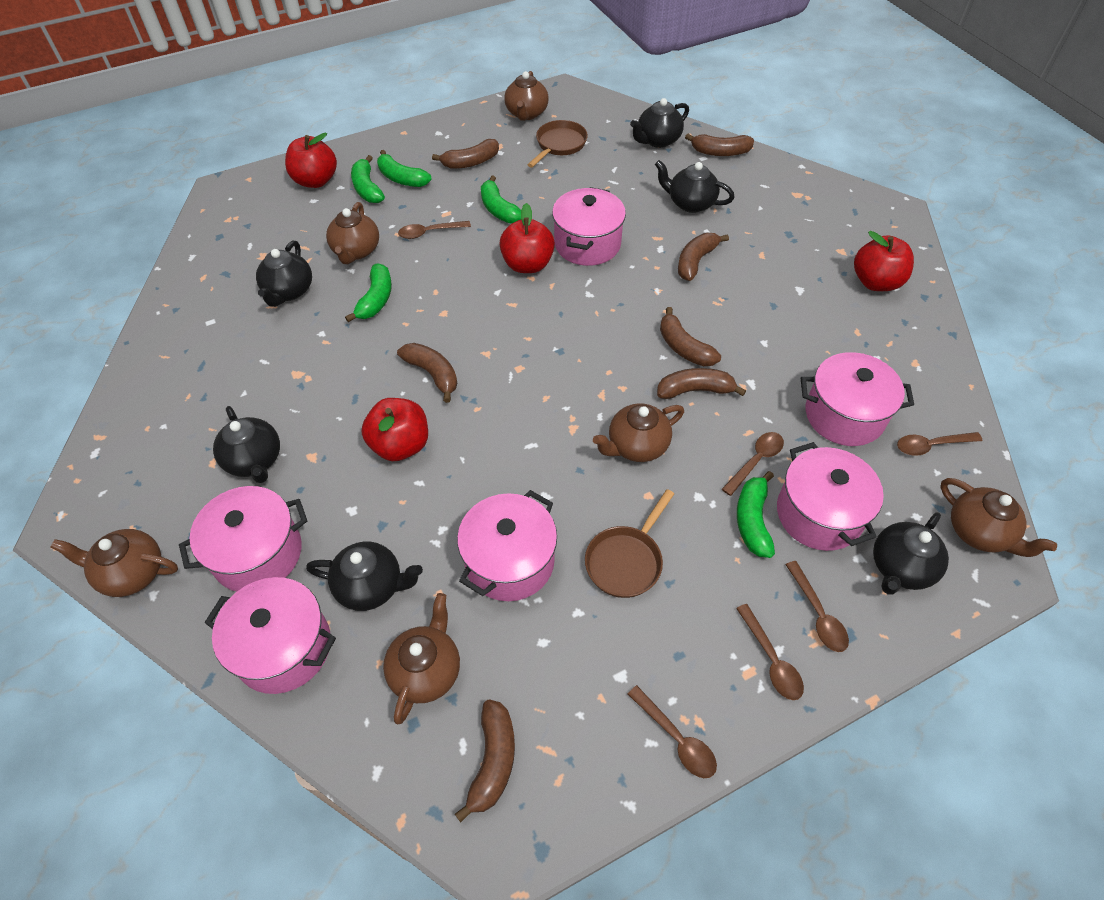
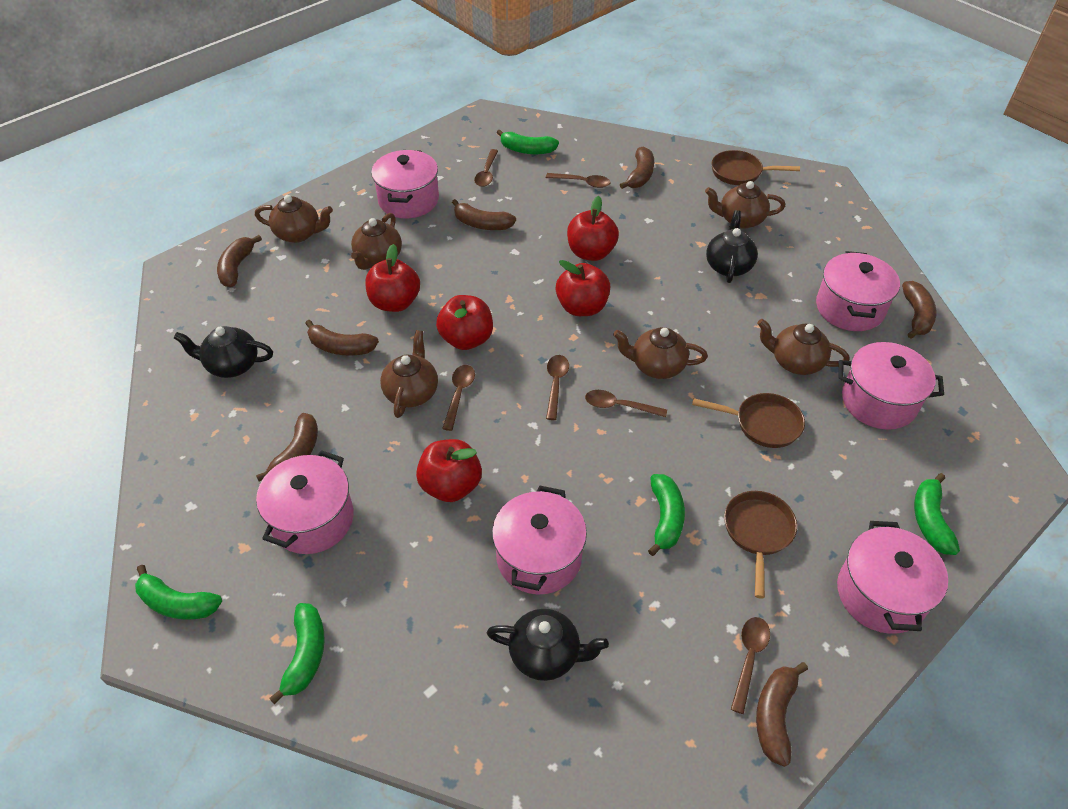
black teapot: [213,406,280,483] [256,241,312,307] [306,542,423,611] [630,98,689,148] [655,160,734,213] [873,512,949,595] = 6 -> [174,326,273,378] [487,609,609,681] [706,210,758,283] = 3
brown pan: [528,120,588,168] [585,489,674,598] = 2 -> [692,393,805,448] [711,150,800,185] [724,491,797,598] = 3
red apple: [285,133,337,188] [362,398,428,461] [499,203,555,273] [854,231,914,291] = 4 -> [365,244,420,312] [416,439,482,502] [436,295,493,350] [556,260,611,316] [567,196,619,261] = 5

